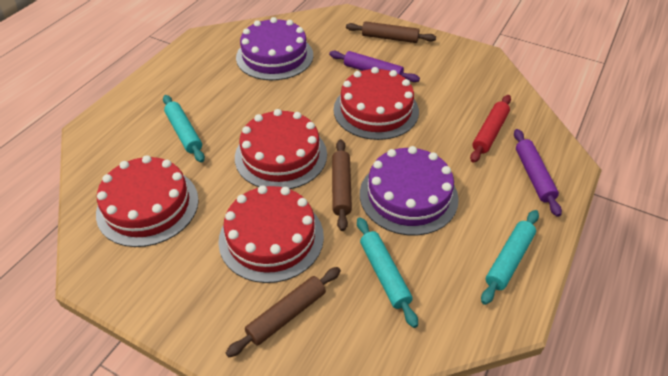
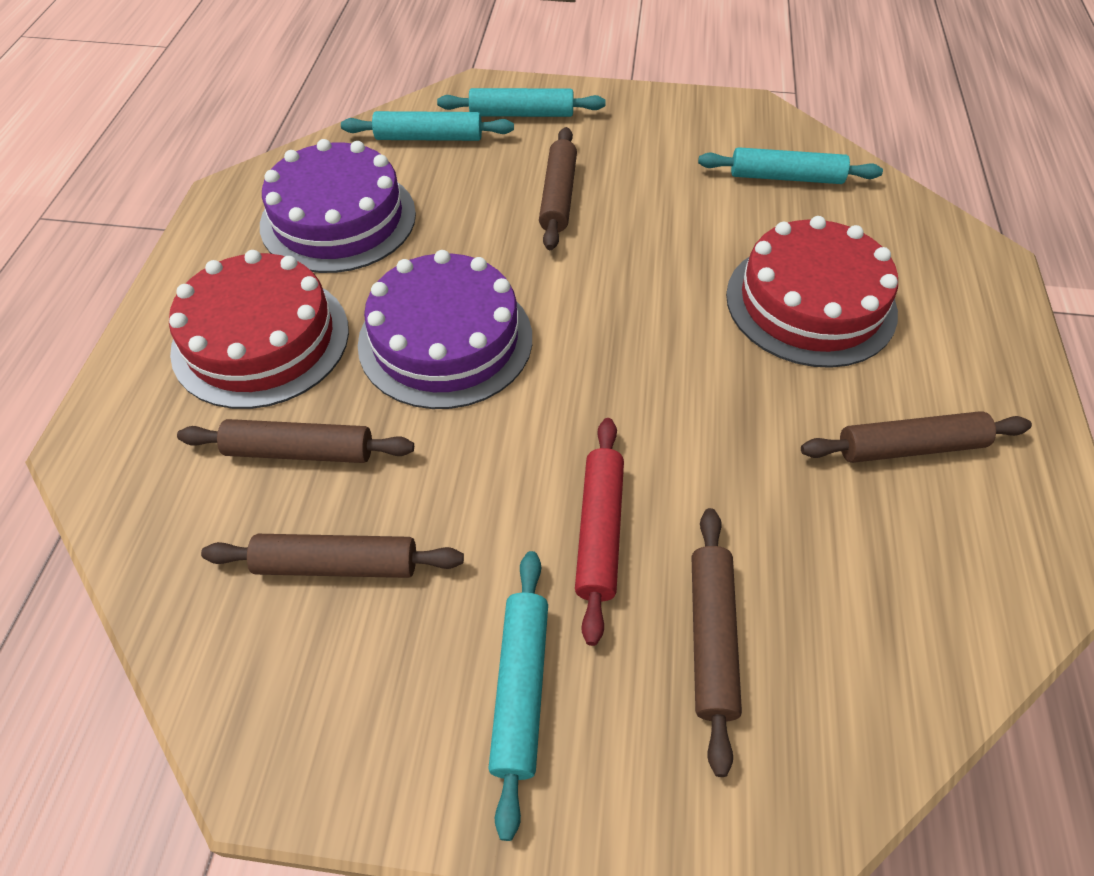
brown rolling pin: [226,267,341,357] [332,139,352,231] [346,21,436,43] = 3 -> [177,419,414,463] [201,534,464,578] [539,127,577,250] [692,508,742,777] [801,411,1032,463] = 5
purple rolling pin: [329,51,420,82] [514,129,562,217] = 2 -> none = 0
red cake: [96,155,199,247] [218,185,324,283] [235,109,327,189] [333,67,419,140] = 4 -> [169,250,349,409] [726,216,898,368] = 2
turquoise rolling pin: [163,95,205,163] [357,217,418,328] [481,210,539,305] = 3 -> [341,111,514,141] [437,88,606,117] [488,551,548,841] [698,147,883,184] = 4

